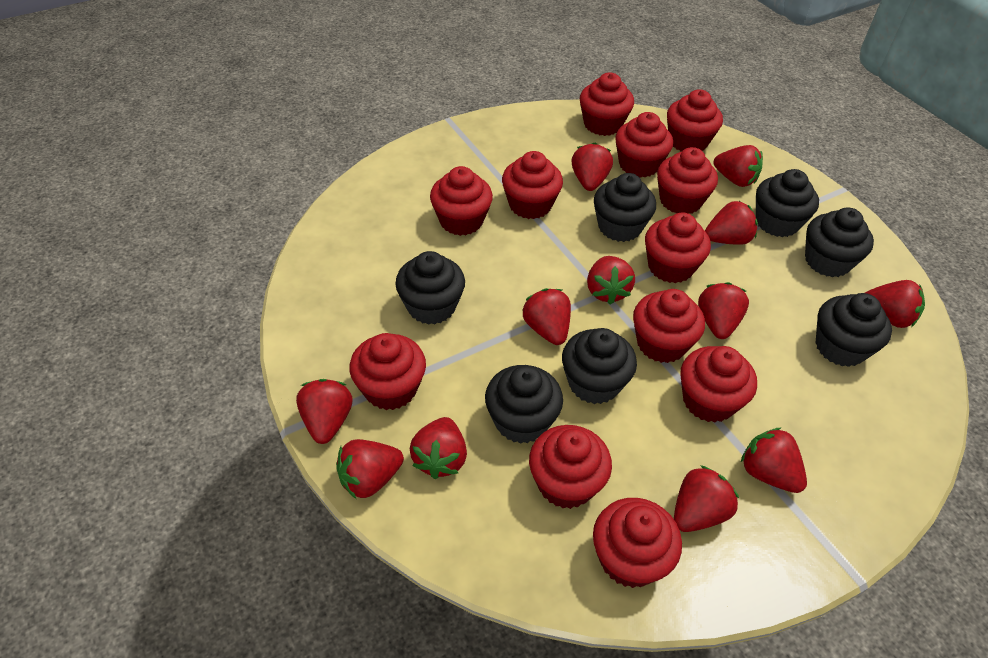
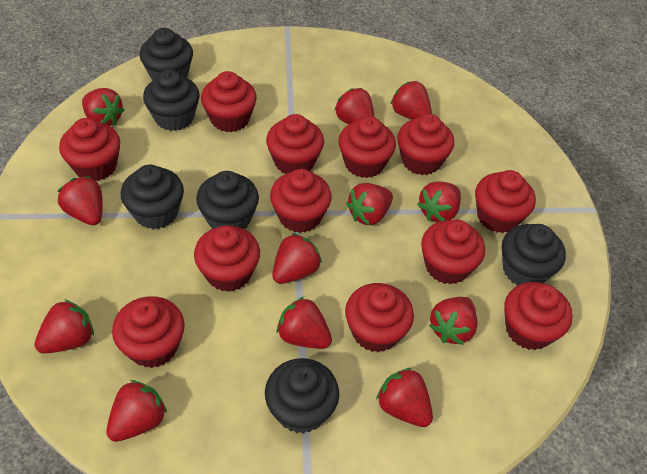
black cupcake: [395,251,465,325] [485,365,563,444] [562,328,637,404] [594,173,656,242] [756,169,819,237] [805,207,874,277] [815,293,892,367] = 7 -> [121,165,184,229] [139,28,193,81] [143,70,200,131] [196,171,259,229] [265,358,339,433] [502,224,566,286] = 6

